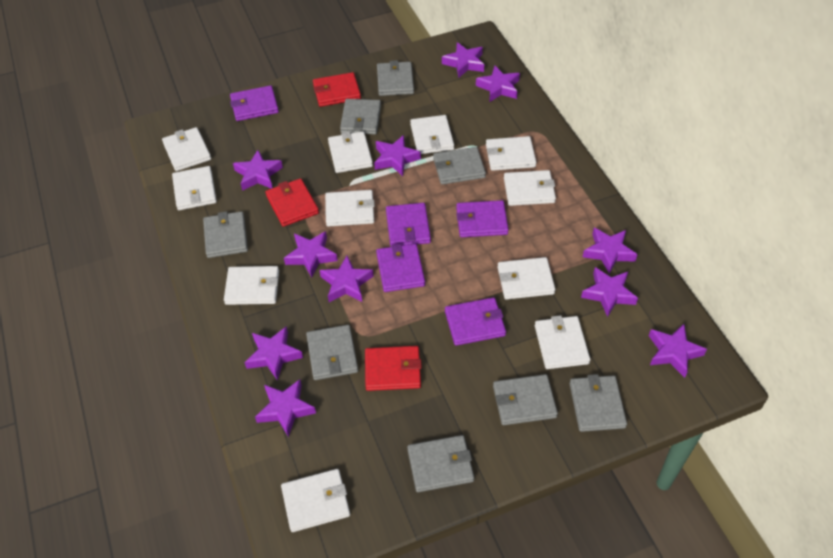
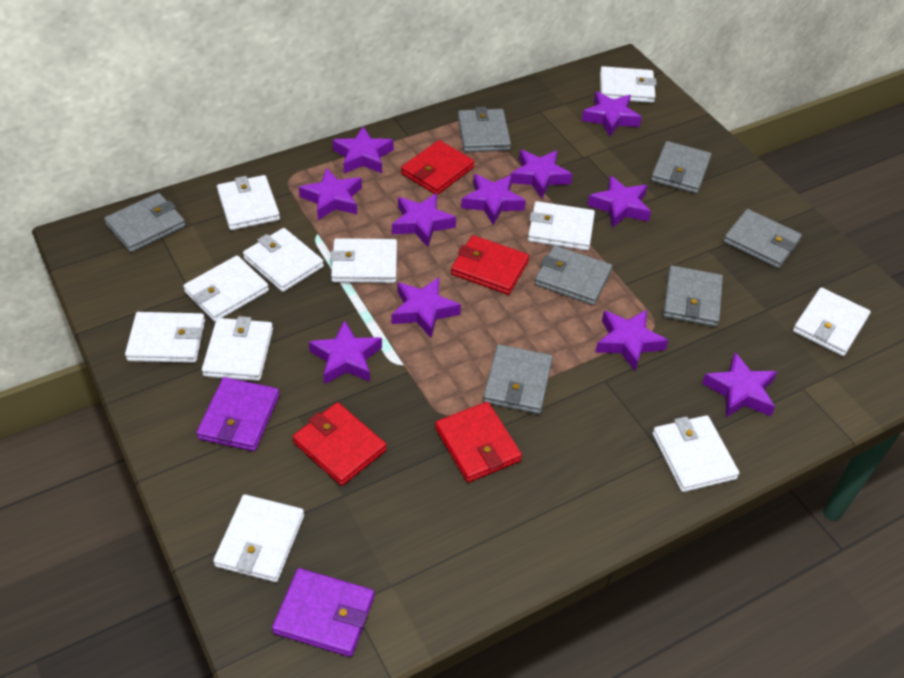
grey wallet: [203,211,248,258] [306,325,358,380] [340,99,381,135] [377,60,414,96] [407,435,474,492] [433,147,486,185] [493,374,558,425] [570,374,627,432] = 8 -> [104,193,186,252] [458,107,511,152] [483,344,553,414] [535,245,612,305] [651,141,711,194] [663,266,723,327] [723,209,802,268] = 7
purple wallet: [230,85,279,121] [376,243,425,292] [386,203,431,246] [445,297,506,346] [456,200,509,237] = 5 -> [196,377,279,451] [272,568,374,657] = 2
red wallet: [266,178,319,227] [313,72,361,107] [365,346,422,391] = 3 -> [293,402,387,486] [401,140,475,195] [435,402,522,482] [451,235,529,295] = 4

